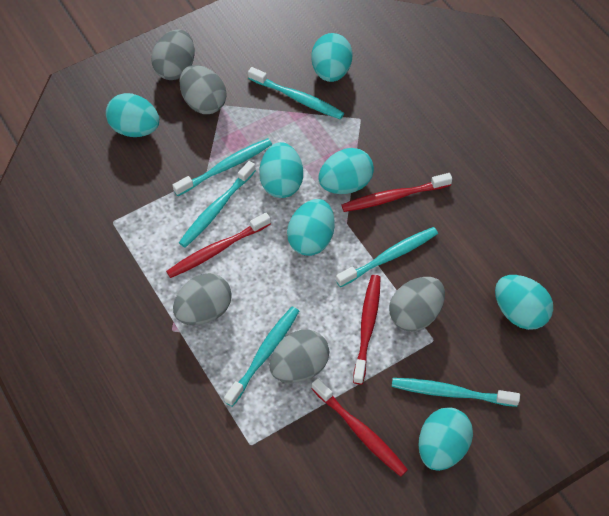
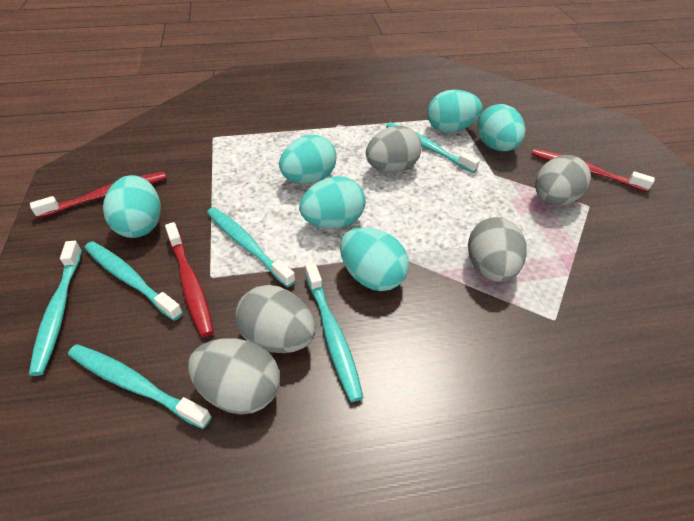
red toothbrush: [166,213,271,278] [312,378,408,477] [342,173,452,212] [353,275,381,385] = 4 -> [30,172,166,218] [165,222,214,337] [532,149,655,192] = 3
turquoise egg: [106,93,159,137] [259,142,303,198] [287,199,334,256] [311,33,353,82] [319,148,374,194] [418,407,473,471] [495,275,553,330] = 7 -> [103,175,161,238] [279,135,337,184] [299,176,365,229] [340,227,409,291] [427,90,483,133] [477,104,525,151] = 6

